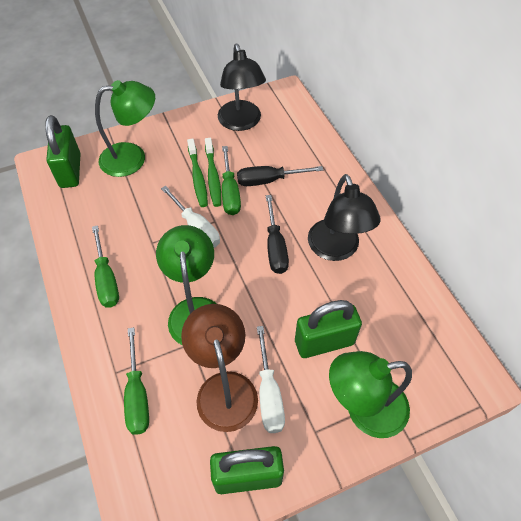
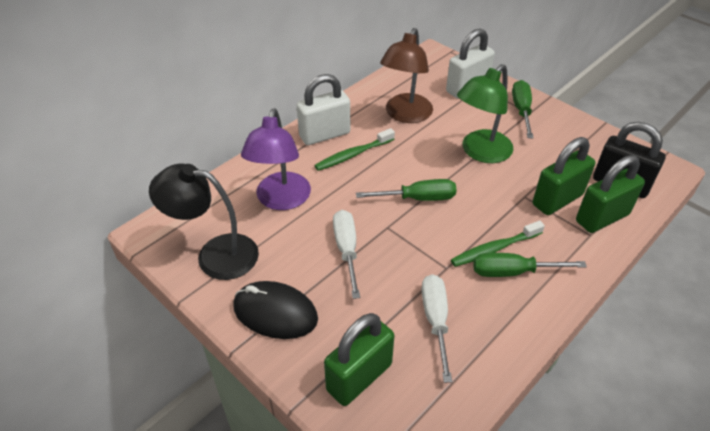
black lamp: [218,44,266,131] [308,174,381,261] = 2 -> [149,164,259,280] = 1
black mouse: none = 0 -> [233,281,318,339] = 1
black padlock: none = 0 -> [593,122,666,198] = 1
black screwdriver: [237,166,323,186] [266,195,289,274] = 2 -> none = 0
green lamp: [95,80,155,177] [156,225,216,345] [329,351,412,438] = 3 -> [457,64,514,163] = 1
purple lamp: none = 0 -> [241,108,311,210] = 1
white padlock: none = 0 -> [297,74,350,145] [446,28,495,98] = 2

